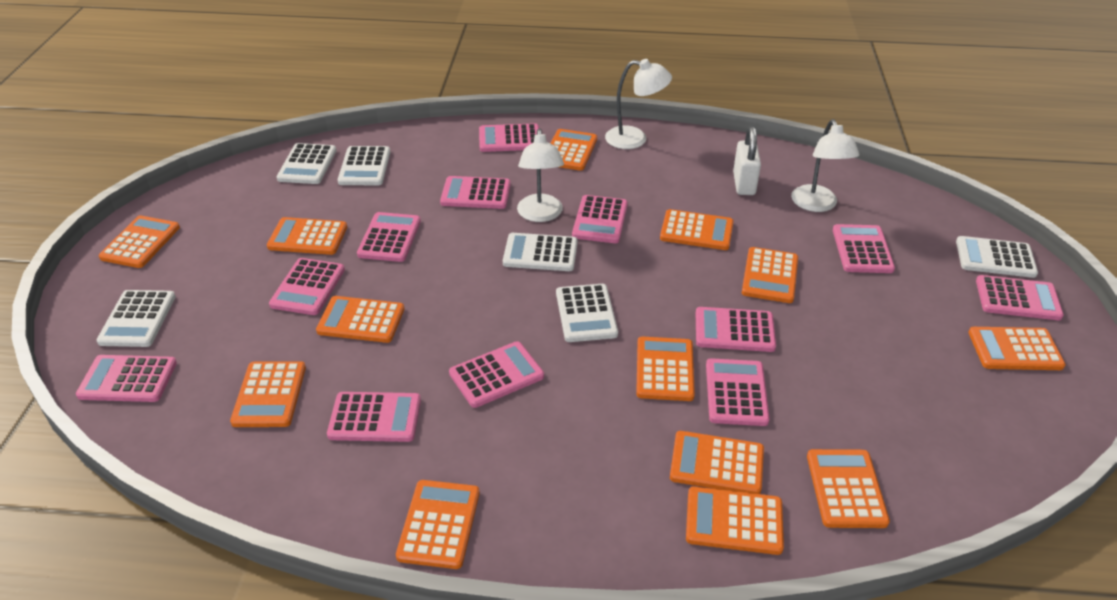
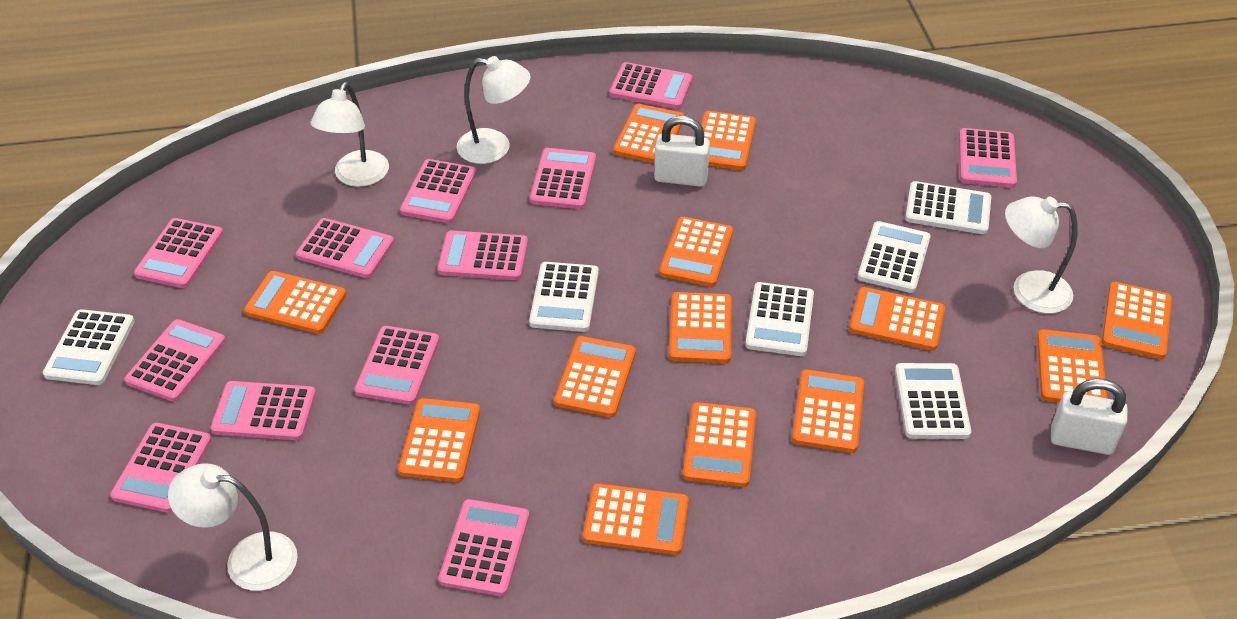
white lamp: [517,128,564,222] [605,59,672,149] [791,119,860,212] = 3 -> [168,463,298,591] [310,82,389,187] [457,56,531,164] [1005,196,1078,314] = 4
white padlock: [733,126,761,195] = 1 -> [654,116,710,187] [1051,378,1127,455] = 2

